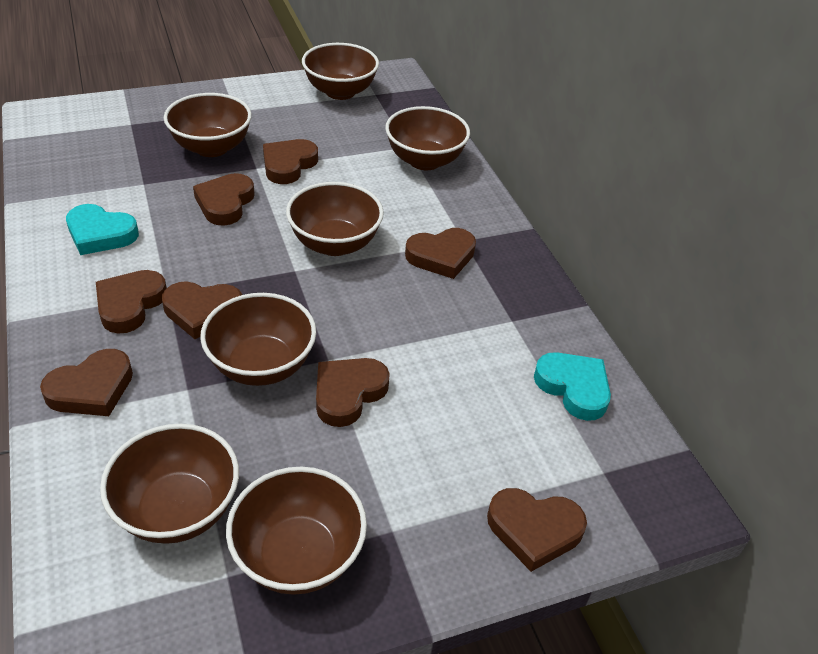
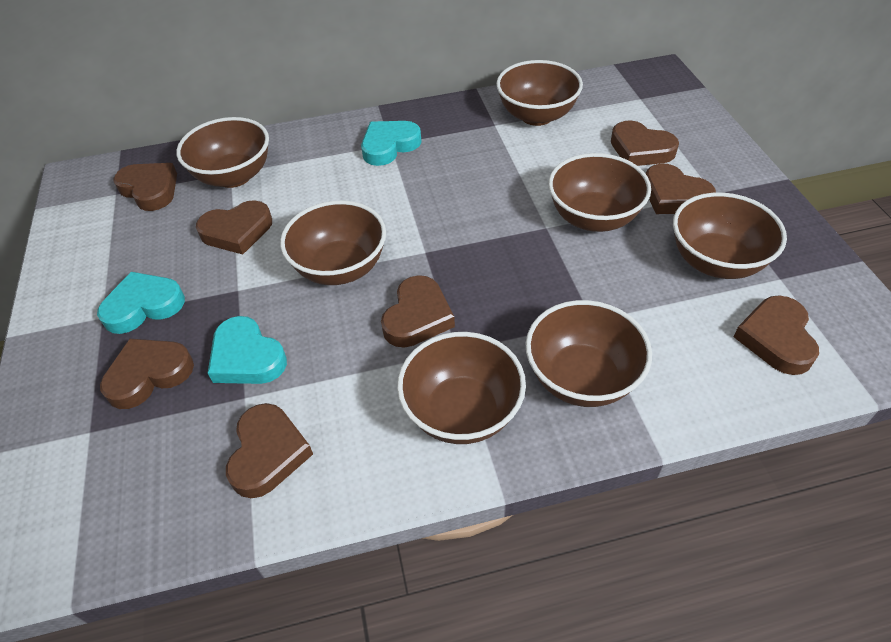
turquoise heart: [66,204,139,255] [534,352,611,421] = 2 -> [97,272,185,334] [208,316,287,384] [361,121,422,166] = 3

